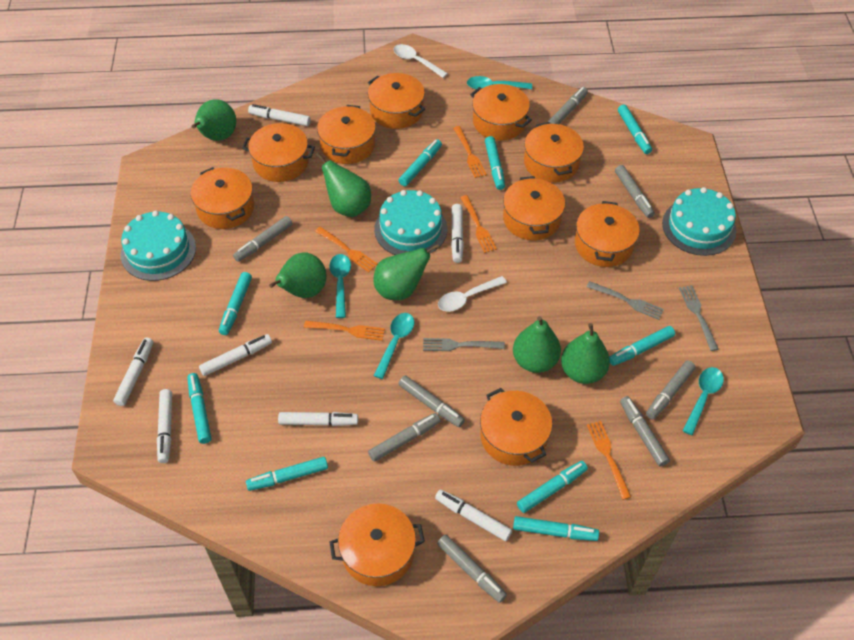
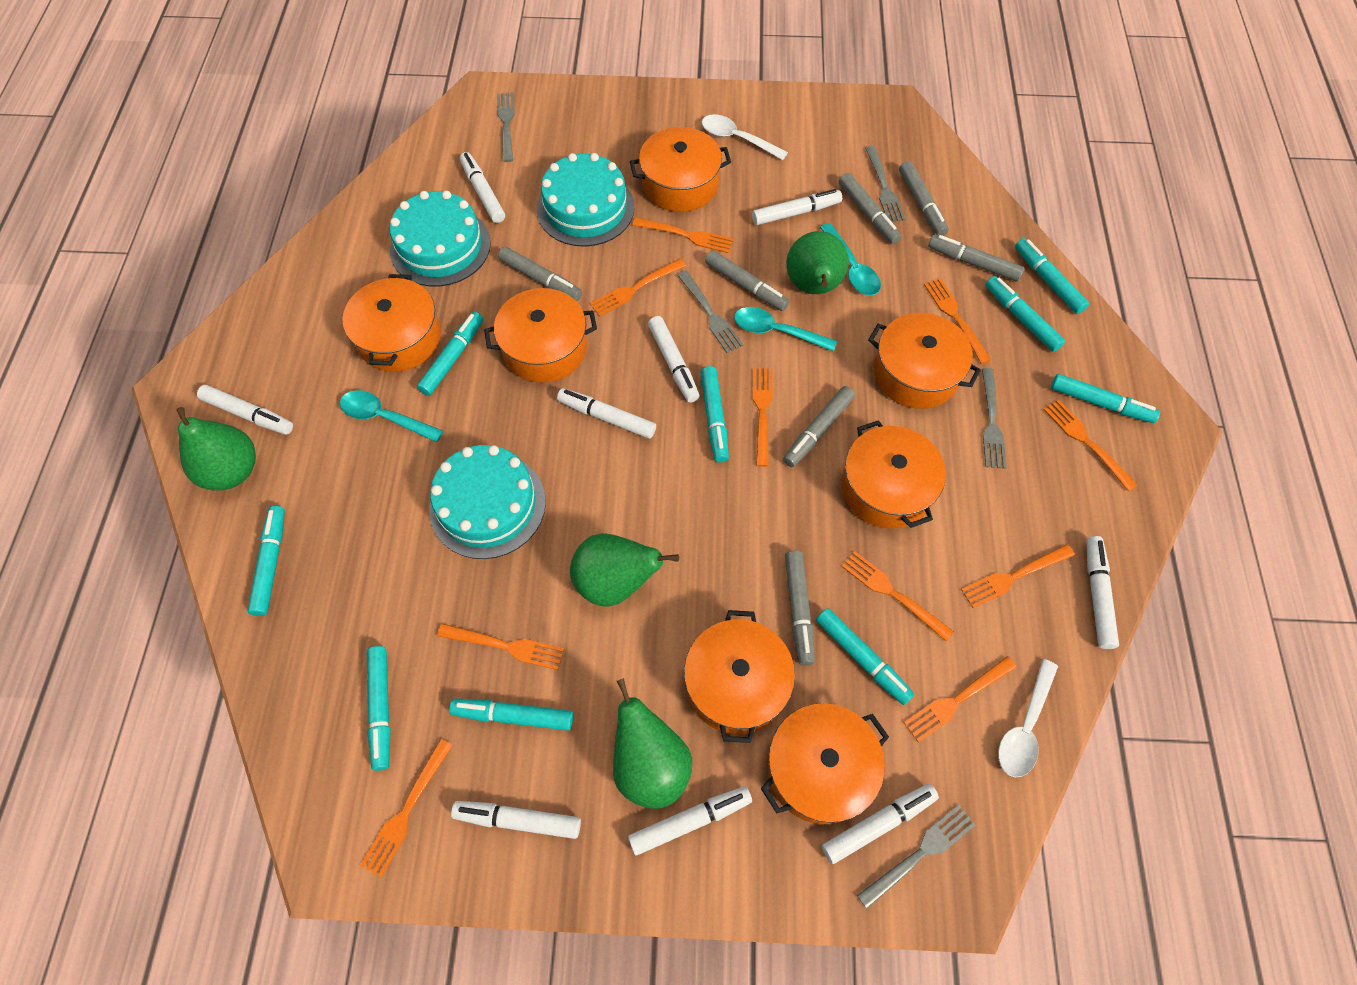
green pear: [192,99,236,141] [269,252,326,298] [316,153,371,217] [373,244,439,300] [513,316,561,373] [561,323,610,384] = 6 -> [177,407,256,491] [570,533,679,607] [613,678,692,809] [786,231,849,294] = 4
grey fork: [423,338,505,351] [587,281,664,320] [679,285,718,351] = 3 -> [497,92,515,162] [677,270,743,353] [857,804,975,909] [865,146,905,222] [982,368,1007,469] = 5
grey marker: [233,216,293,262] [368,413,440,462] [398,376,465,427] [437,535,507,603] [548,87,588,124] [615,165,655,218] [620,396,670,467] [646,361,696,420] = 8 -> [498,247,582,301] [705,250,789,311] [783,386,855,467] [785,550,815,666] [839,173,902,244] [899,161,949,236] [928,235,1024,282] = 7
orange fork: [304,321,385,341] [315,227,378,272] [453,126,487,178] [460,195,497,253] [587,421,631,500] = 5 -> [360,739,453,878] [437,624,564,670] [590,259,686,317] [632,217,733,253] [753,368,773,467] [841,551,954,641] [904,656,1017,742] [924,278,991,364] [961,544,1075,608] [1043,400,1138,492] = 10
orange pot: [191,167,254,229] [242,123,315,182] [317,105,376,164] [330,504,425,586] [368,73,425,129] [470,84,532,140] [480,388,552,466] [503,176,565,240] [524,122,584,183] [575,201,640,267] = 10 -> [342,274,441,372] [484,288,597,383] [630,127,731,212] [684,610,795,743] [761,703,889,824] [841,420,946,529] [868,313,981,409] = 7
turquoise spoon: [329,254,351,318] [373,313,414,379] [467,76,532,89] [682,367,724,435] = 4 -> [340,390,443,443] [734,307,837,352] [820,223,881,296] = 3
white marker: [113,337,153,406] [157,389,172,463] [199,334,272,376] [248,104,311,126] [278,412,358,426] [435,489,512,541] [451,204,464,263] = 7 -> [197,385,293,435] [451,801,581,839] [460,152,505,223] [557,388,656,439] [628,786,752,855] [648,316,700,403] [752,189,842,225] [822,784,939,864] [1086,536,1119,649] = 9

